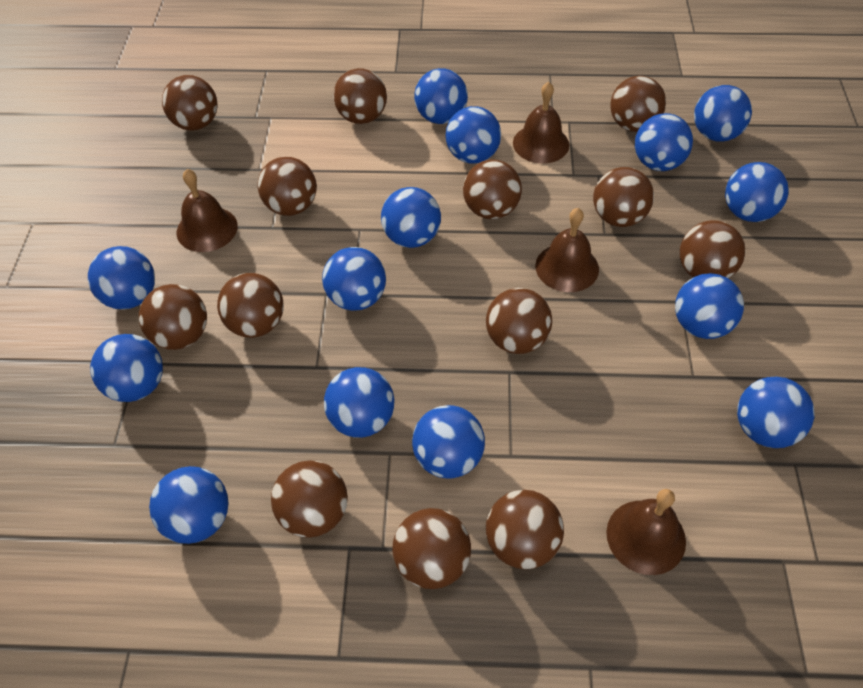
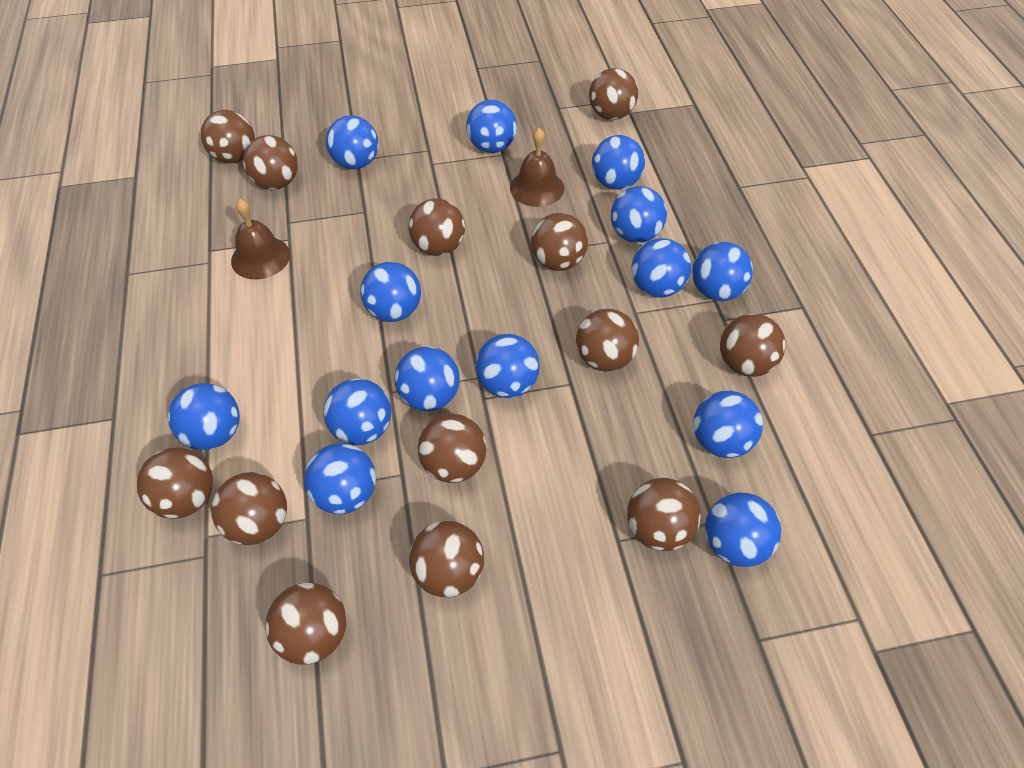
brown bell: [177,169,238,252] [513,82,569,164] [535,208,599,292] [606,489,686,575] = 4 -> [231,199,290,279] [510,128,564,207] = 2

